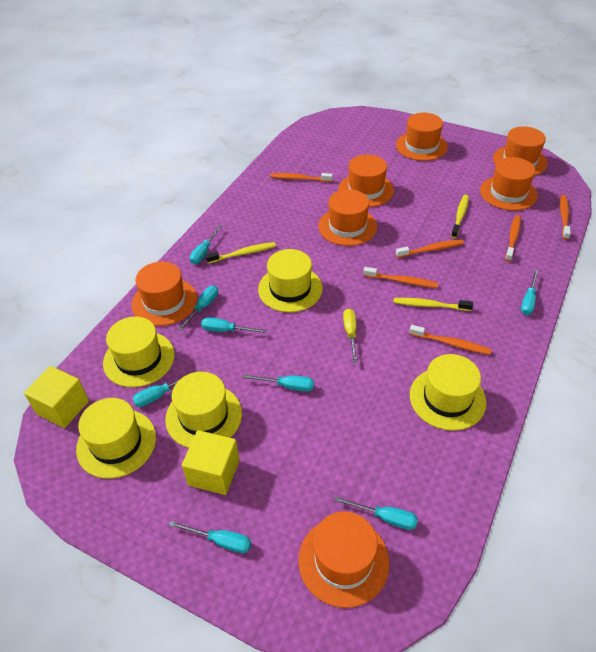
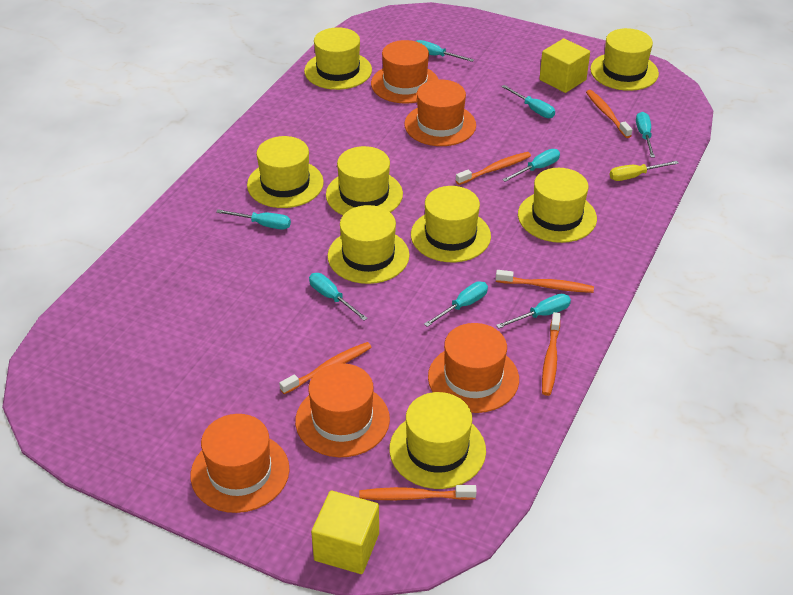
orange hat: [131,262,197,326] [298,511,389,608] [318,189,377,246] [338,154,394,207] [396,113,448,161] [480,157,538,211] [493,126,548,176] = 7 -> [191,414,290,513] [295,363,390,457] [371,40,439,103] [404,79,476,146] [428,323,519,413] = 5
yellow hat: [76,398,156,479] [103,317,175,387] [165,372,242,448] [258,249,323,312] [410,354,487,431] = 5 -> [247,136,324,208] [304,27,372,90] [326,146,403,215] [328,205,410,284] [389,392,486,489] [411,186,491,262] [518,168,597,243] [590,28,659,91] = 8
yellow toothbrush: [205,242,276,263] [393,298,473,311] [451,195,469,238] = 3 -> none = 0

